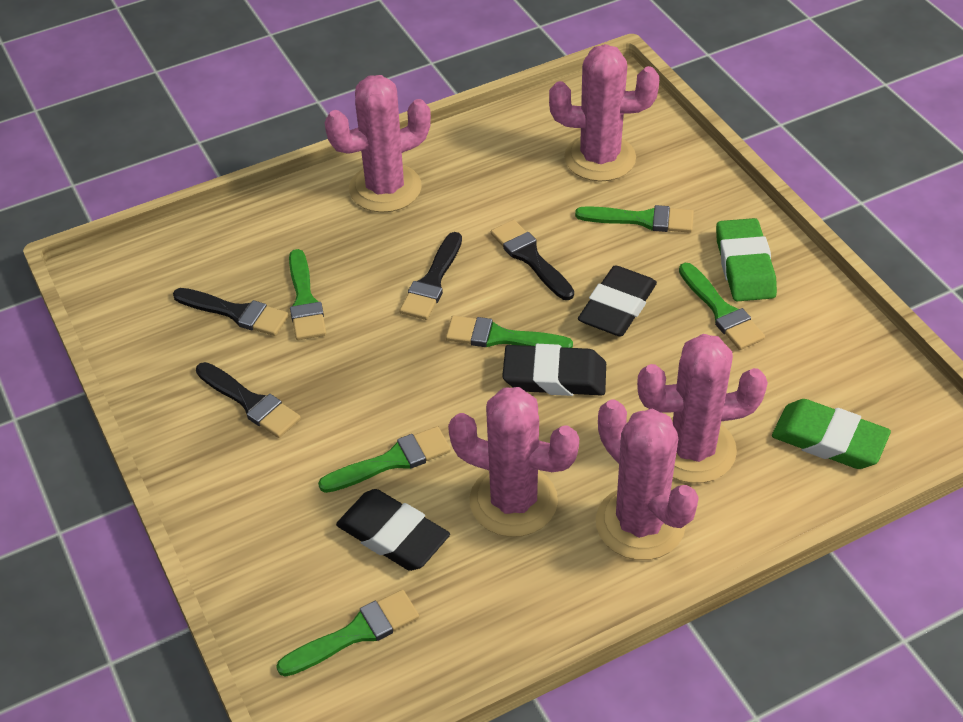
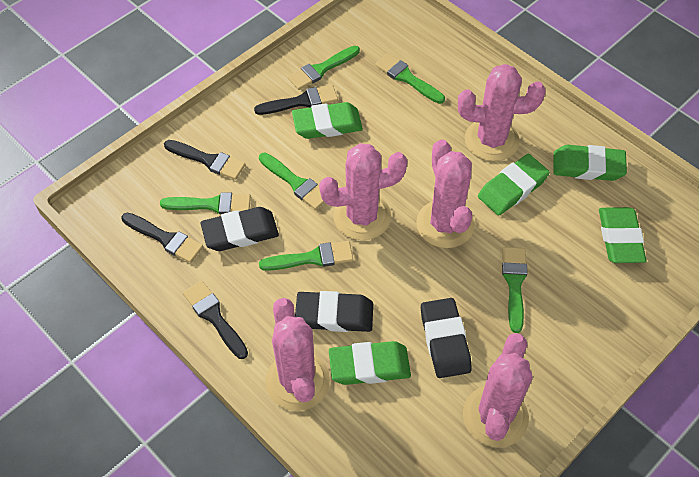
green eraser: [716,218,777,301] [772,399,891,469] = 2 -> [292,102,363,139] [329,341,411,385] [478,154,550,216] [554,145,627,181] [599,207,646,263] = 5

